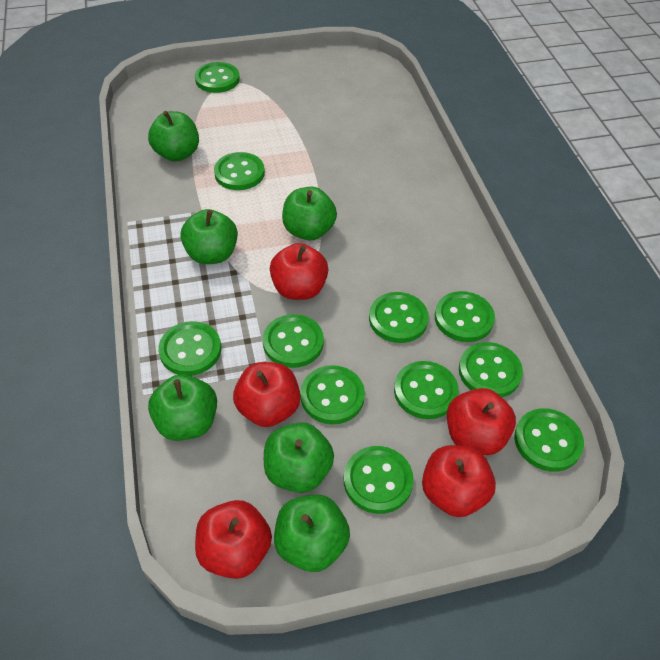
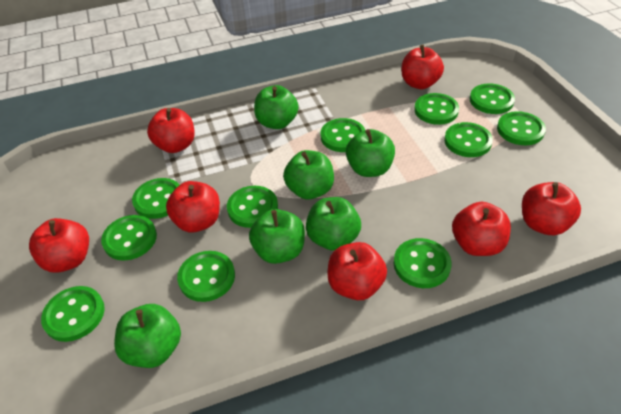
red apple: [195,500,272,579] [233,362,301,427] [270,243,328,300] [422,445,496,517] [447,388,516,455] = 5 -> [29,218,89,273] [147,108,195,153] [166,181,220,232] [327,242,387,300] [401,45,444,89] [452,202,511,256] [522,182,581,235] = 7

